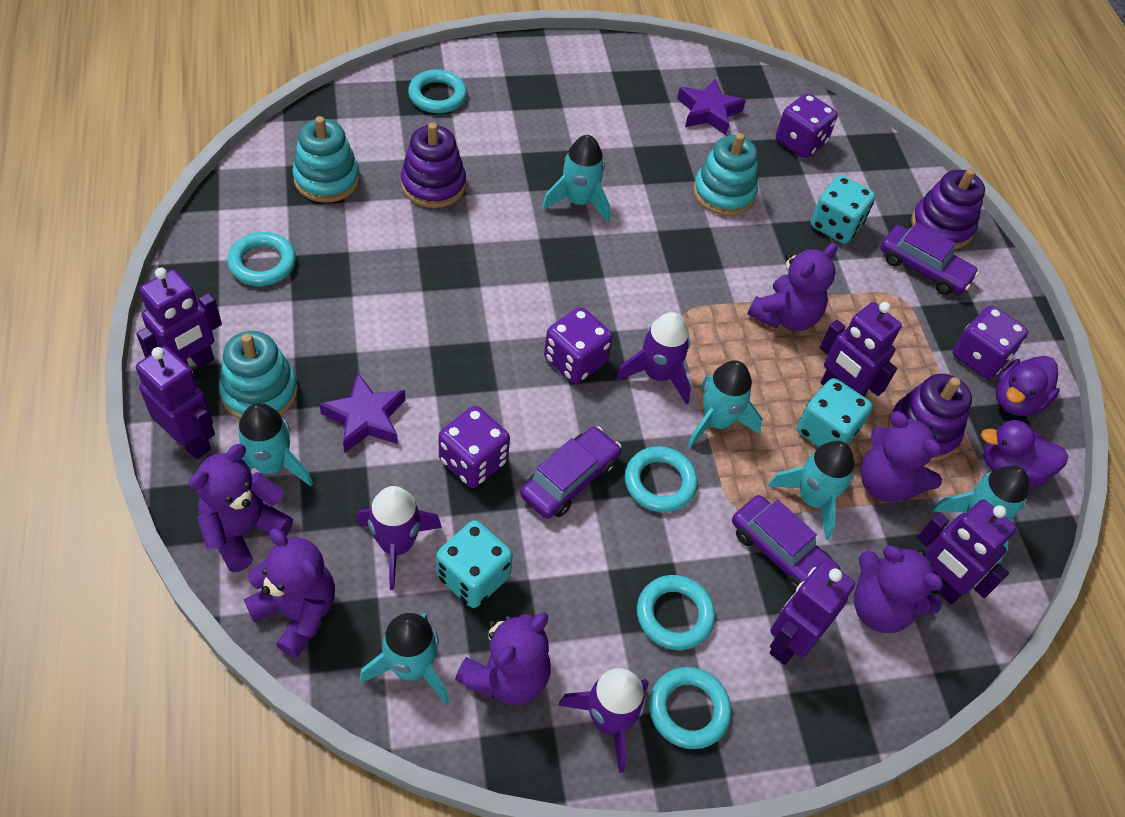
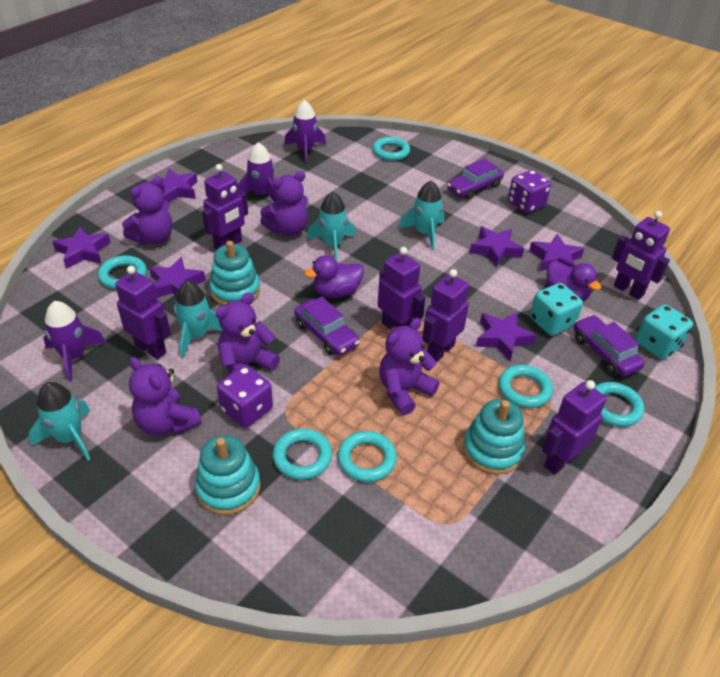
purple dice: [439,406,510,488] [544,307,613,384] [776,93,838,158] [953,306,1028,379] = 4 -> [217,365,273,428] [508,170,551,213] = 2
purple robot: [136,267,222,368] [136,346,215,460] [770,560,855,665] [820,302,902,397] [917,499,1017,604] = 5 -> [115,266,171,360] [202,164,248,250] [378,247,425,329] [422,269,469,362] [542,380,607,475] [612,211,670,300] = 6
purple stacking toy: [401,123,466,208] [888,374,972,461] [911,168,985,249] = 3 -> none = 0
purple star: [319,373,406,453] [677,79,746,135] = 2 -> [52,227,111,269] [149,169,198,203] [149,257,206,298] [470,226,524,267] [476,312,537,361] [529,234,584,271] = 6
purple teddy bear: [189,444,293,572] [244,528,335,658] [455,612,551,705] [747,243,838,331] [854,546,943,633] [860,411,942,502] = 6 -> [122,176,173,244] [129,357,202,436] [216,292,280,374] [260,171,308,236] [379,318,439,415] = 5
turquoise dice: [436,520,513,608] [797,378,872,447] [811,175,875,244] = 3 -> [530,283,583,336] [636,304,693,359] = 2
turquoise ring: [227,232,296,286] [408,69,467,113] [625,446,698,512] [637,575,715,650] [649,667,731,749] = 5 -> [98,255,147,289] [273,429,332,480] [337,431,397,482] [372,137,410,161] [498,365,553,408] [595,382,644,427] = 6
turquoise rocket: [238,403,313,486] [359,613,449,704] [542,135,610,222] [687,360,763,448] [768,441,854,540] [932,465,1029,563] = 6 -> [29,382,90,461] [174,280,223,358] [307,192,355,262] [399,180,444,250] = 4

